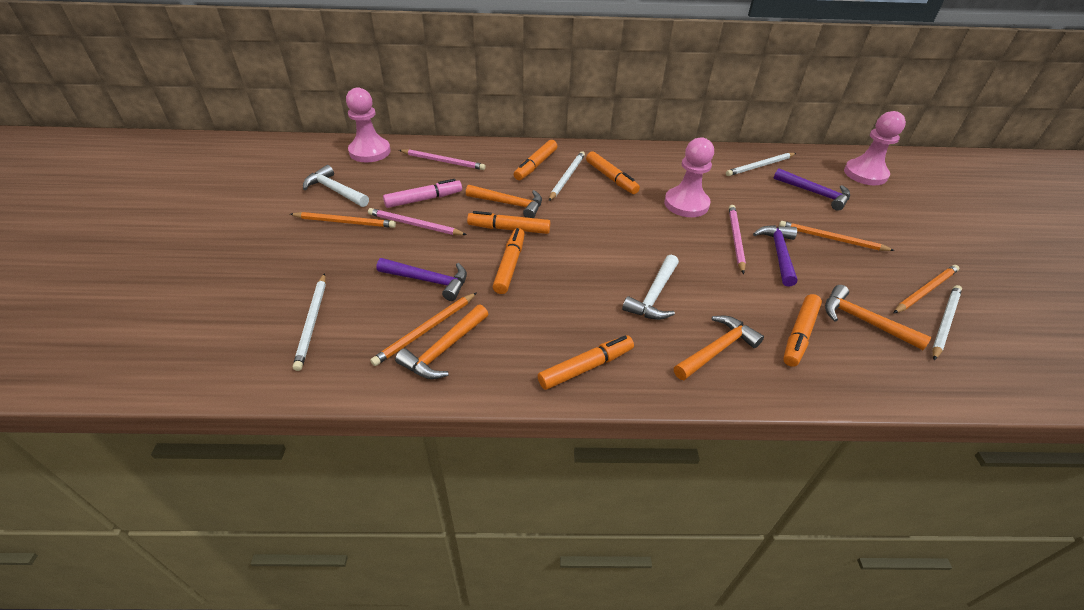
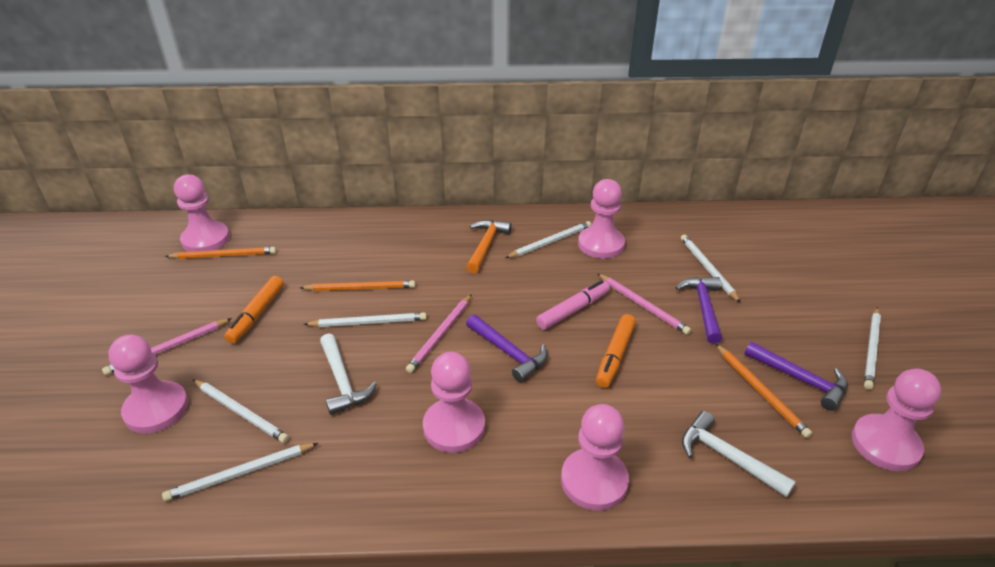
orange hammer: [395,305,488,379] [466,184,542,218] [674,316,764,380] [825,285,932,350] = 4 -> [466,220,512,274] = 1
orange marker: [467,211,550,234] [493,228,525,294] [514,140,557,180] [537,335,634,390] [586,151,640,194] [783,294,822,367] = 6 -> [224,276,284,344] [596,314,636,388] = 2
orange pencil: [290,212,396,228] [370,293,476,366] [779,221,895,251] [894,265,959,313] = 4 -> [165,247,276,259] [300,280,415,291] [716,344,812,438] = 3
pink pawn: [346,88,391,162] [664,137,714,217] [844,111,906,185] = 3 -> [108,334,188,433] [174,174,230,252] [423,352,485,453] [561,404,629,511] [578,179,625,259] [852,369,941,471] = 6
white pencil: [293,273,326,371] [549,151,585,201] [726,153,796,176] [932,285,962,360] = 4 -> [162,443,318,501] [193,379,289,443] [304,312,427,327] [505,221,591,258] [681,235,741,303] [864,307,881,390] = 6

